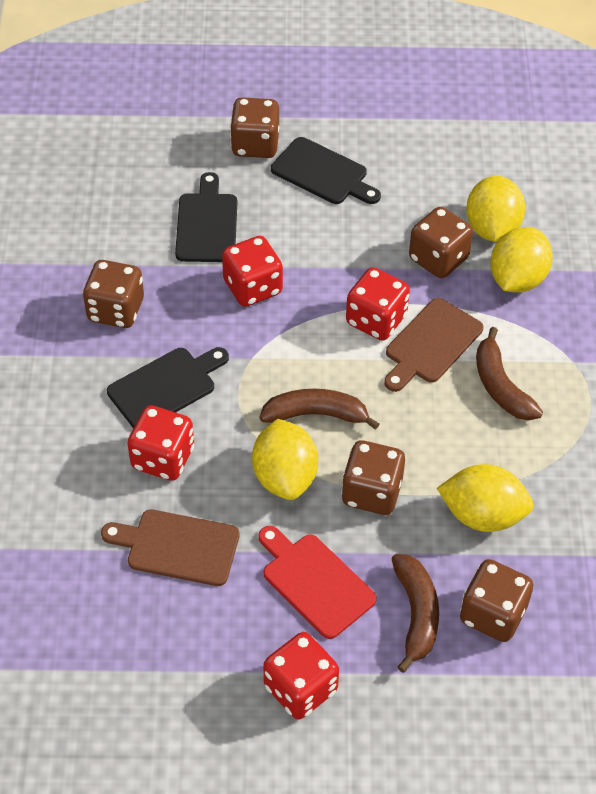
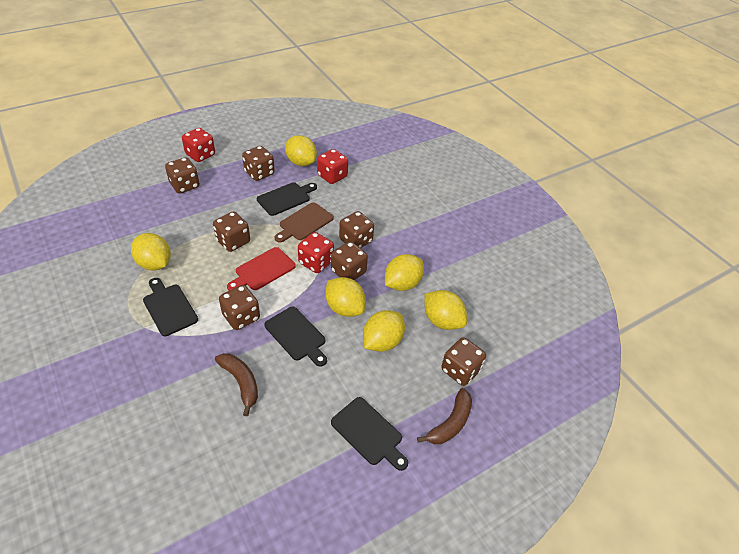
black cutting board: [107,347,229,428] [175,172,237,262] [271,137,381,204] = 3 -> [143,278,198,336] [257,182,317,216] [265,307,327,367] [331,397,408,471] = 4
brown banana: [260,389,379,430] [392,554,439,673] [476,327,543,421] = 3 -> [215,353,258,416] [417,388,472,444] = 2
brown cutting board: [101,509,240,586] [384,298,483,392] = 2 -> [274,202,334,243] = 1
brown dice: [83,260,144,328] [230,97,279,158] [341,440,405,515] [409,207,473,278] [460,559,533,642] = 5 -> [165,157,200,194] [213,211,250,252] [219,285,260,330] [242,146,275,181] [331,241,368,280] [339,211,374,248] [441,337,486,386] = 7
red dice: [127,405,194,481] [222,236,283,307] [264,632,339,719] [346,267,410,341] = 4 -> [182,128,215,162] [298,232,334,273] [317,149,348,184] = 3
yellow lemon: [252,419,318,500] [437,464,534,532] [466,176,526,242] [490,227,553,293] = 4 -> [131,233,171,271] [285,135,317,166] [325,277,366,317] [363,310,405,352] [385,254,424,291] [424,290,467,330] = 6

